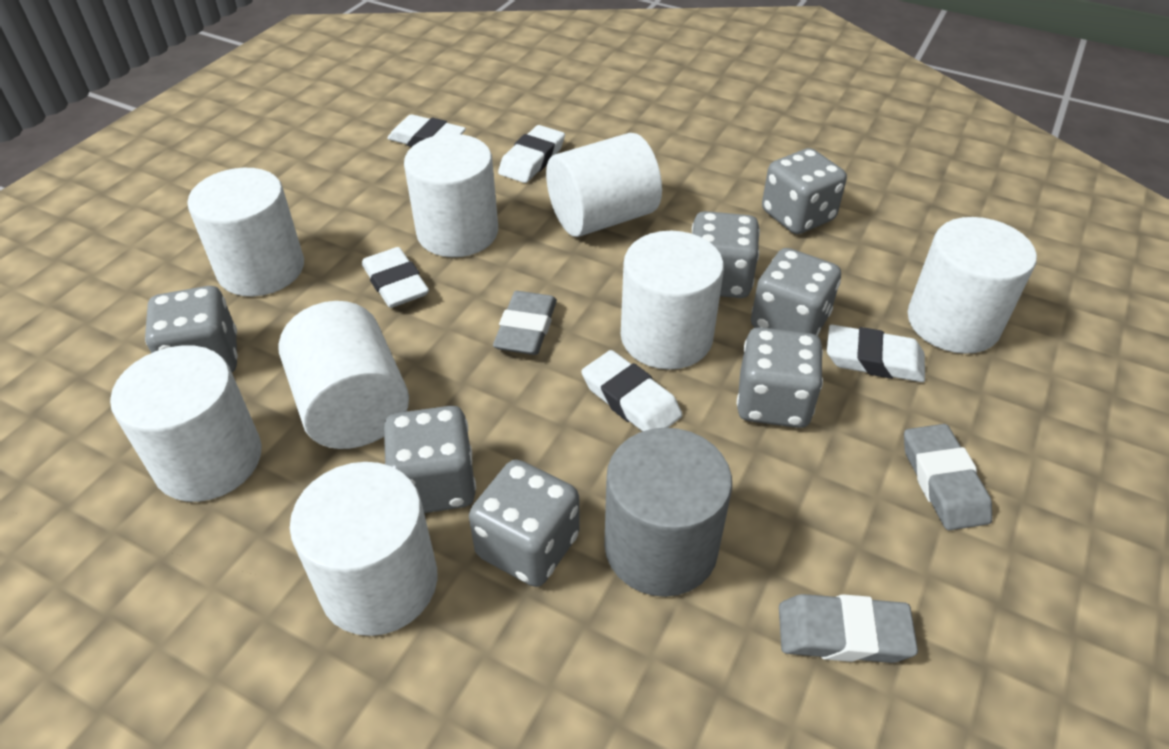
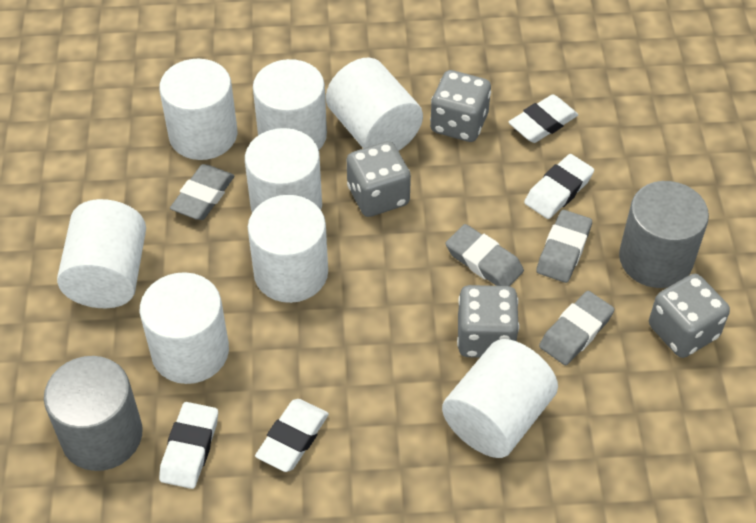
grey cylinder: [604,428,732,597] = 1 -> [44,356,143,471] [619,181,709,288] = 2
grey dice: [145,286,238,372] [384,406,476,513] [469,459,580,587] [692,211,760,298] [737,327,823,428] [751,248,841,336] [762,148,847,234] = 7 -> [347,141,411,217] [430,70,491,142] [457,285,519,358] [649,274,730,358] = 4
grey eraser: [493,291,557,355] [779,594,918,663] [904,424,992,530] = 3 -> [170,164,234,220] [446,224,524,286] [536,210,592,283] [539,291,614,365] = 4
white eraser: [362,247,429,308] [387,114,466,147] [498,125,565,183] [581,350,682,432] [827,325,925,382] = 5 -> [159,402,218,489] [255,399,329,472] [508,94,578,143] [524,154,594,219] = 4

